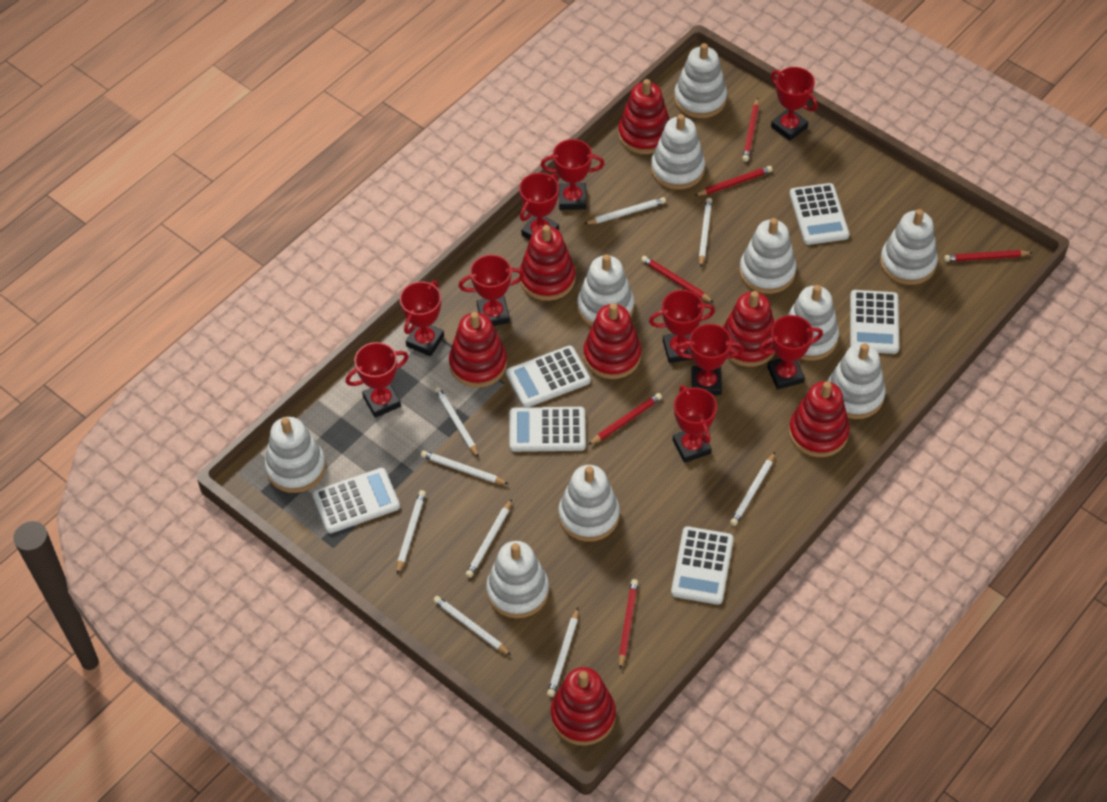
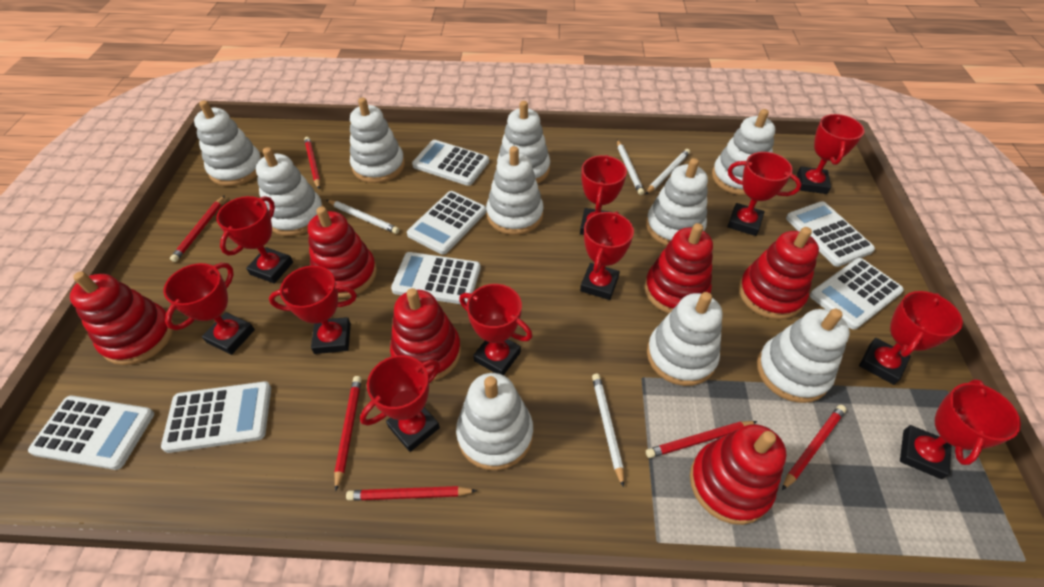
red stacking toy: [449,312,507,388] [519,225,576,301] [551,667,616,746] [584,303,641,379] [618,79,670,154] [723,291,774,367] [789,381,850,457] = 7 -> [70,272,173,365] [308,207,377,298] [390,288,461,381] [645,223,713,314] [690,424,786,525] [739,227,819,319] = 6
red trophy: [346,342,409,418] [400,281,444,356] [459,255,524,326] [519,173,559,240] [541,139,604,210] [649,290,715,363] [673,385,717,463] [675,324,744,395] [758,315,823,389] [771,67,818,141] = 10 -> [163,263,255,355] [216,196,293,284] [269,266,357,354] [360,355,440,452] [459,284,533,375] [580,155,627,235] [580,211,634,300] [728,152,802,236] [797,114,864,194] [859,291,963,385] [900,379,1021,479] = 11
white calculator: [312,468,400,533] [506,346,591,407] [509,407,586,452] [671,526,734,605] [789,183,849,245] [850,290,899,354] = 6 -> [28,396,154,470] [161,381,271,453] [391,252,481,304] [407,191,486,255] [412,140,489,186] [786,201,875,267] [810,258,904,330] = 7
white pencil: [397,490,426,574] [421,450,508,484] [433,596,511,655] [435,387,479,458] [466,499,512,578] [547,608,578,697] [584,197,666,224] [699,198,712,267] [730,452,775,526] = 9 -> [327,200,399,234] [592,374,624,488] [617,140,645,195] [645,149,690,195] = 4

